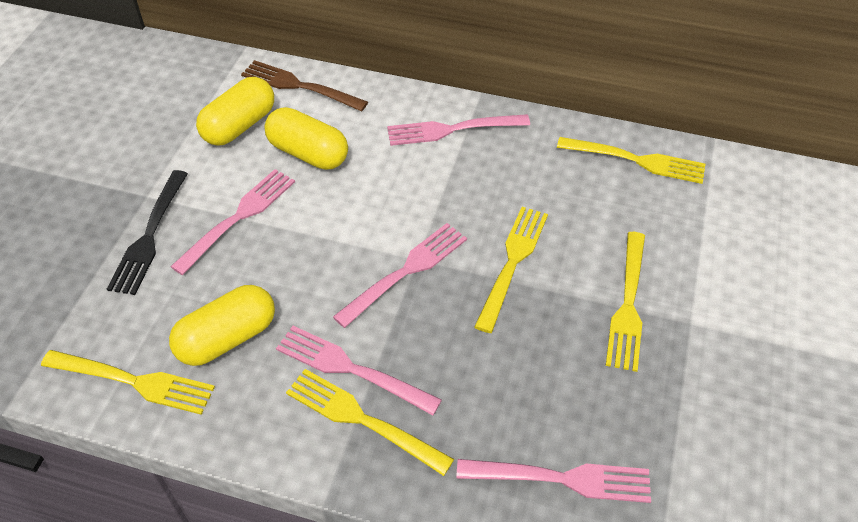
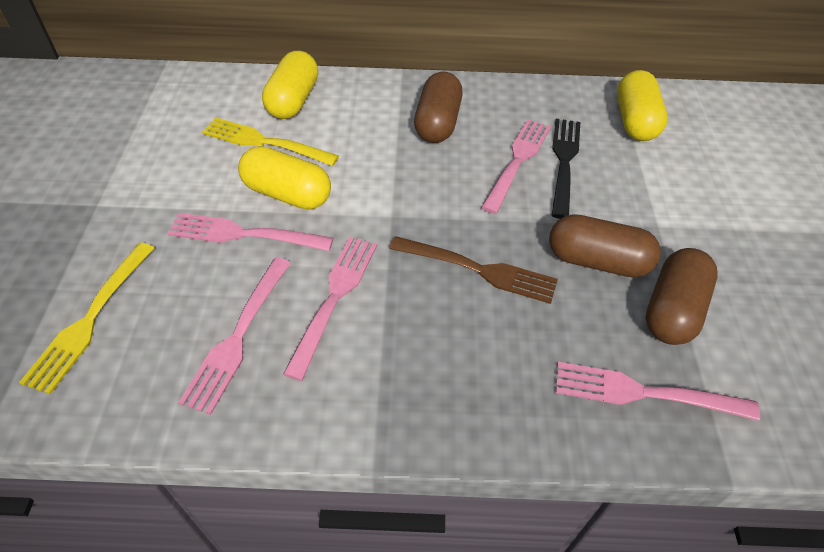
brown capsule: none = 0 -> [414,72,463,143] [549,214,661,278] [646,248,718,345] = 3
yellow fork: [41,350,215,415] [286,369,454,476] [474,207,548,333] [557,137,705,184] [606,232,645,372] = 5 -> [19,243,154,394] [202,118,339,166] = 2

